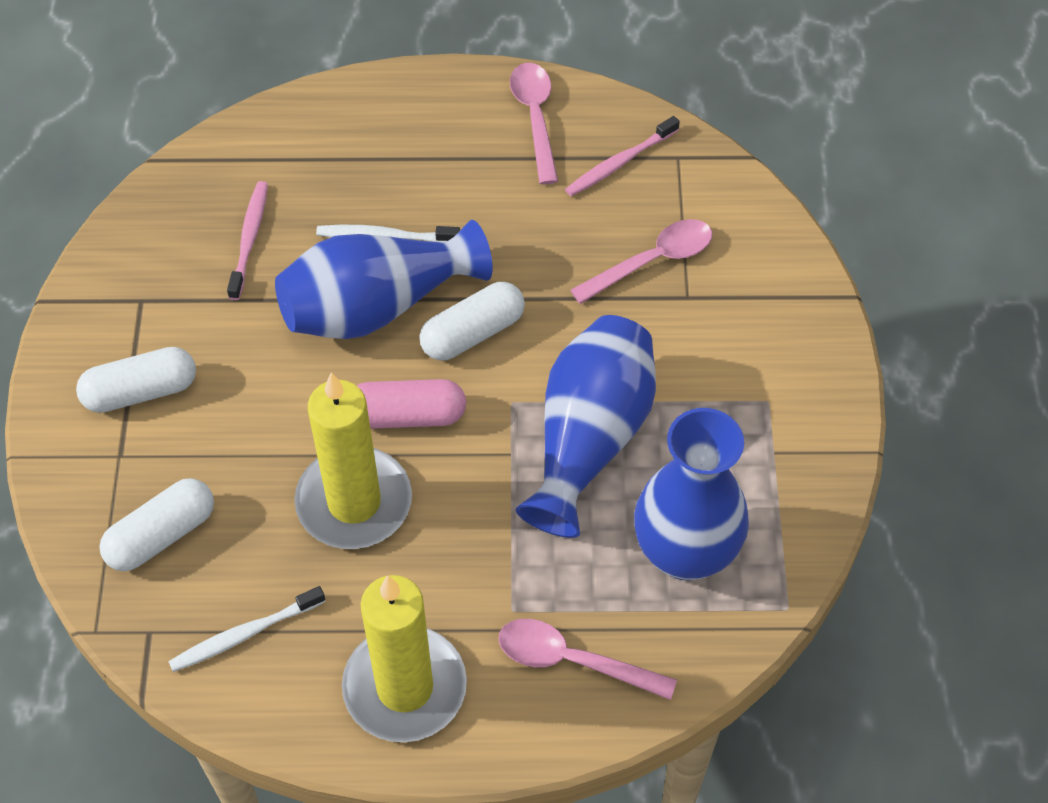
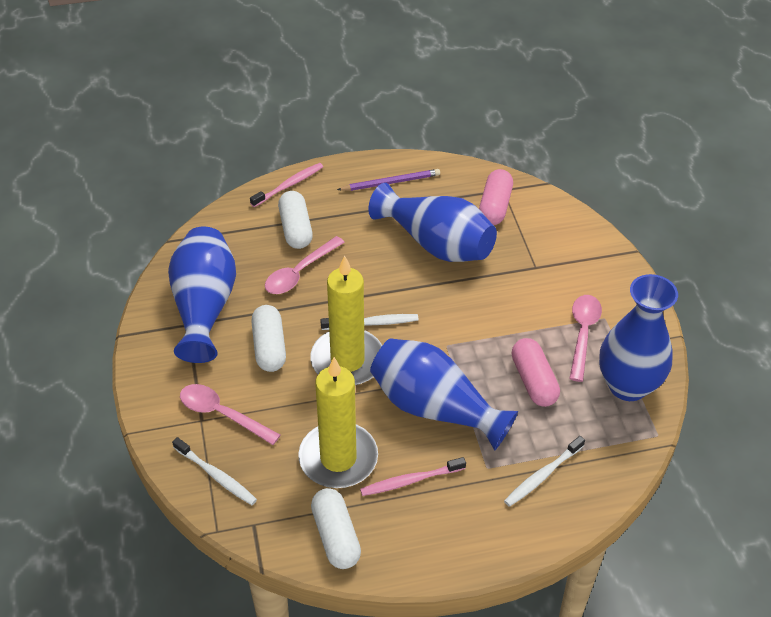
blue vase: [275,220,493,339] [516,315,656,538] [634,408,749,580] = 3 -> [168,227,236,363] [368,183,497,262] [370,338,518,450] [599,274,678,401] = 4
pink capsule: [357,379,466,429] = 1 -> [479,169,513,225] [512,338,560,407] = 2
purple pencil: none = 0 -> [337,169,440,191] = 1
white toothbrush: [168,586,326,672] [316,225,460,243] = 2 -> [172,437,257,505] [320,314,419,330] [504,436,585,507] = 3

